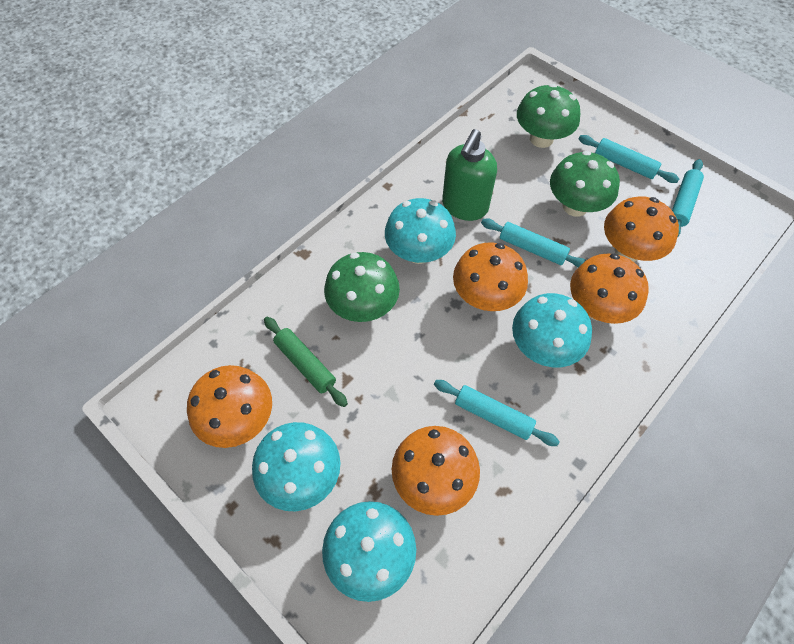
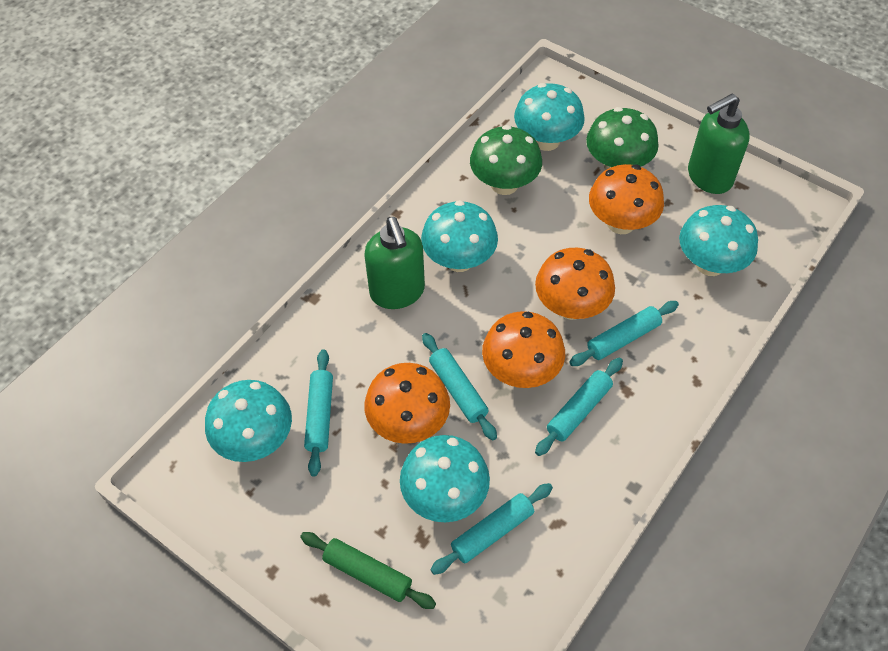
green mushroom: [324,252,400,322] [517,84,580,148] [550,151,620,217] = 3 -> [470,125,542,195] [586,107,659,170] = 2
green soap dispenser: [442,129,497,221] = 1 -> [364,217,425,309] [688,93,750,194] = 2
orange mushroom: [187,365,272,448] [392,426,480,516] [453,242,528,311] [570,253,649,324] [604,197,679,262] = 5 -> [364,363,450,444] [482,311,565,388] [535,248,615,320] [589,164,664,234] = 4
turquoise mushroom: [252,422,340,511] [322,501,416,602] [385,198,456,264] [512,293,592,367] = 4 -> [205,380,292,462] [400,435,490,522] [421,200,498,272] [514,83,585,151] [679,205,758,276] = 5
turquoise rolling pin: [434,380,560,446] [481,219,586,267] [579,135,679,183] [672,159,704,236] = 4 -> [304,349,333,477] [422,333,497,440] [430,483,553,575] [535,358,623,456] [569,301,679,366] = 5

